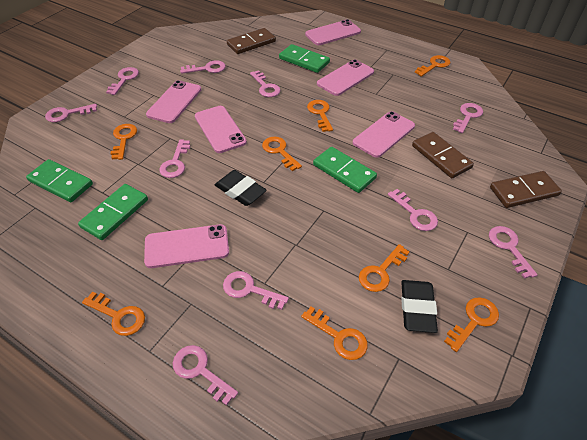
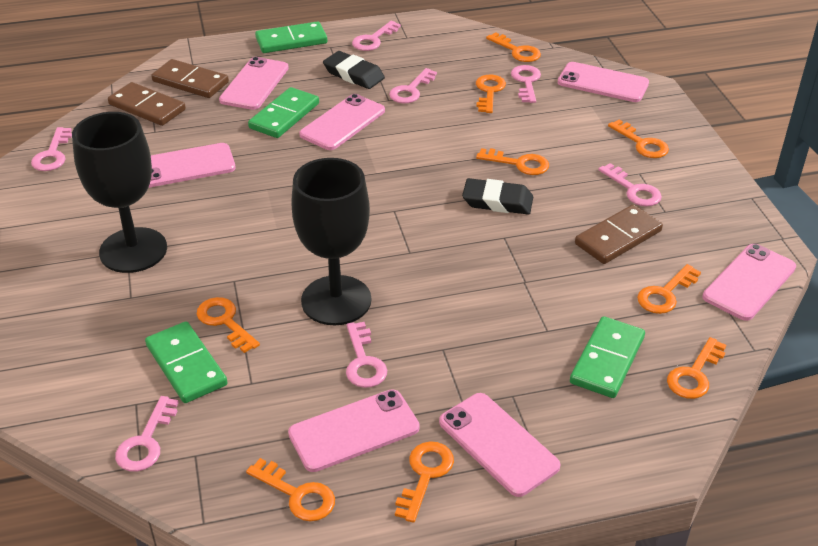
black goblet: none = 0 -> [72,112,167,273] [291,158,371,325] = 2
orange key: [82,291,145,336] [110,124,137,160] [262,137,302,171] [301,307,368,360] [307,100,333,132] [359,244,410,292] [415,55,451,77] [444,297,499,352] = 8 -> [197,297,260,353] [246,458,335,521] [395,441,454,523] [476,75,506,113] [476,148,549,175] [486,32,541,62] [608,120,669,158] [637,264,701,314] [667,337,726,399] = 9
pink key: [45,104,97,122] [106,67,139,95] [159,139,190,178] [173,345,238,406] [180,60,226,74] [223,271,289,310] [250,70,281,97] [388,189,438,231] [453,103,483,133] [489,226,538,279] = 10 -> [31,127,72,171] [115,396,179,472] [346,322,387,388] [352,21,401,51] [389,68,437,103] [511,65,541,103] [598,163,662,207] = 7
pink phone: [144,224,229,268] [146,80,201,123] [195,106,247,153] [305,19,361,45] [317,59,374,96] [353,111,415,158] = 6 -> [148,143,236,188] [219,57,289,110] [288,389,420,472] [299,94,385,150] [439,393,561,497] [558,62,649,102] [702,244,796,321] = 7

